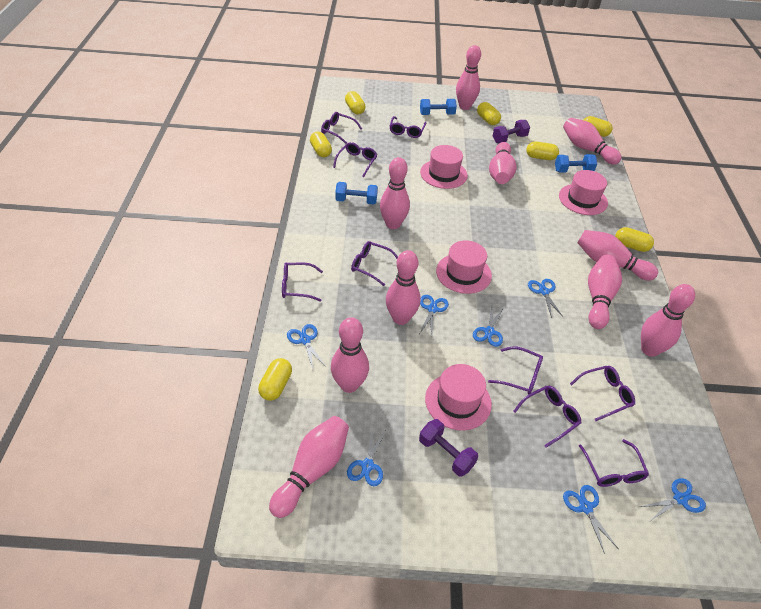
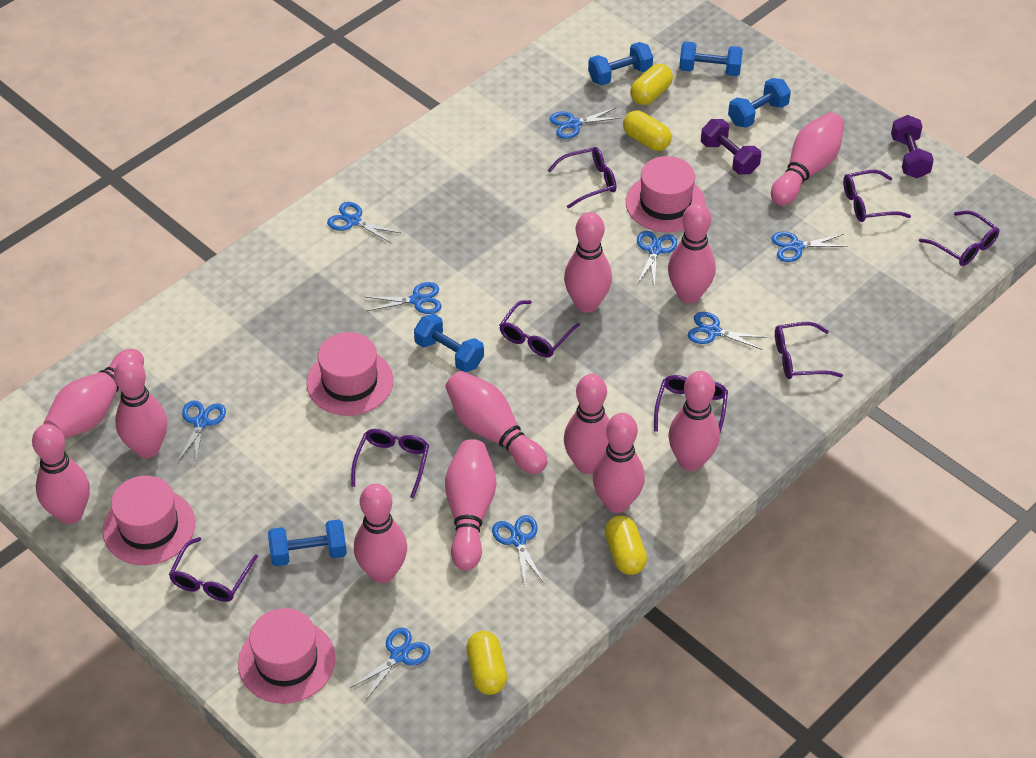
blue dumbbell: [335,182,378,204] [420,99,457,115] [555,154,597,173] = 3 -> [268,519,347,566] [414,314,484,372] [588,42,653,86] [679,41,743,76] [728,78,791,128] = 5
blue scissors: [287,324,326,369] [347,430,386,486] [420,295,449,334] [473,306,503,347] [528,279,563,318] [563,485,618,554] [640,478,706,520] = 7 -> [177,400,226,463] [327,202,401,244] [350,628,430,701] [366,282,442,314] [492,515,544,585] [550,108,620,139] [637,231,677,288] [688,312,767,350] [771,232,848,262] = 9
pink bowling pin: [269,416,349,518] [331,317,369,393] [380,157,410,229] [386,250,420,325] [456,45,481,110] [489,142,517,184] [563,118,622,165] [577,230,658,281] [588,255,622,329] [641,284,695,357] = 10 -> [32,424,90,524] [43,349,144,439] [114,358,167,458] [354,484,407,583] [445,371,548,474] [445,439,496,571] [564,212,612,313] [564,374,609,474] [593,413,645,513] [668,203,716,303] [668,371,720,471] [771,112,844,206] = 12
purple glasses: [282,263,323,302] [321,112,362,144] [333,142,377,177] [351,241,398,286] [390,116,426,138] [488,346,543,394] [514,386,582,448] [570,366,635,421] [579,439,649,487] = 9 -> [169,537,258,602] [351,429,429,499] [499,300,580,357] [547,147,616,209] [654,375,728,432] [775,322,843,379] [843,170,911,222] [919,211,1000,266] = 8
yellow capsule: [258,358,292,401] [310,132,332,157] [345,91,366,115] [477,102,501,125] [526,141,559,160] [583,116,613,137] [615,227,654,252] = 7 -> [466,631,507,695] [605,515,647,575] [623,111,672,151] [630,64,673,105] = 4

